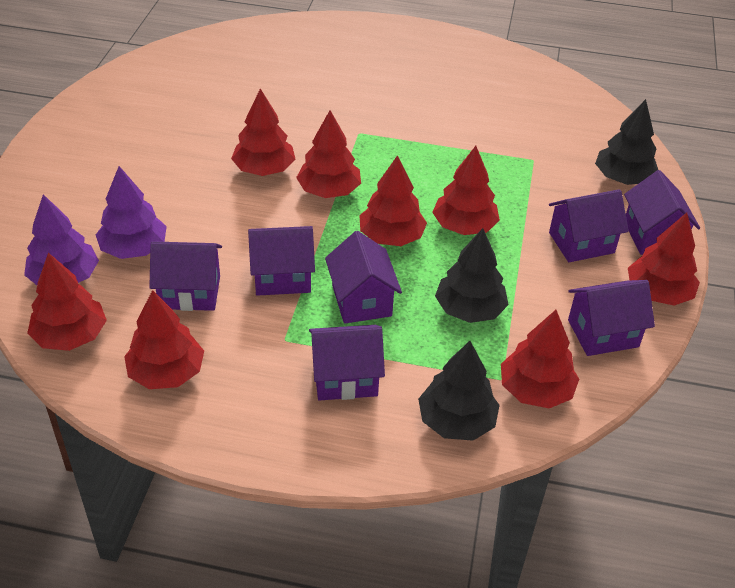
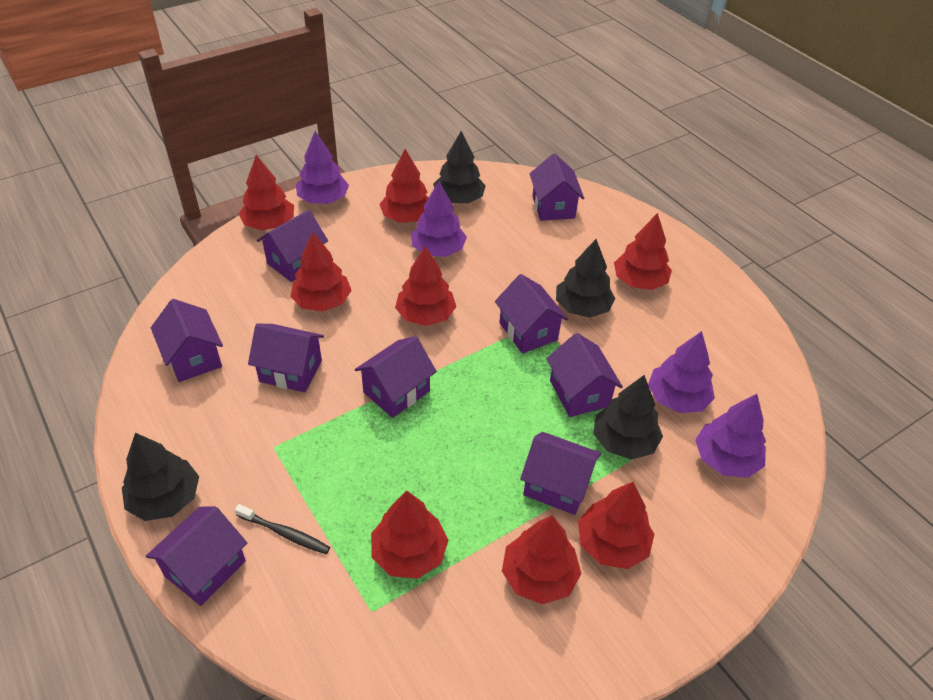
black toothbrush: none = 0 -> [235,504,330,554] = 1
black tree: [418,341,500,441] [435,228,509,323] [595,99,659,185] = 3 -> [122,433,199,521] [433,131,486,203] [556,239,615,318] [593,375,663,460] = 4
purple house: [149,241,222,311] [248,226,315,296] [309,325,385,400] [325,231,402,324] [549,189,629,262] [568,280,655,356] [624,170,700,255] = 7 -> [146,506,247,606] [151,299,223,382] [248,324,324,393] [257,210,328,282] [355,336,437,418] [495,274,568,354] [520,432,601,515] [530,154,584,221] [546,333,623,417] = 9
purple tree: [24,194,99,285] [96,166,167,259] = 2 -> [296,131,349,204] [411,181,467,257] [648,331,715,413] [695,394,766,478] = 4

